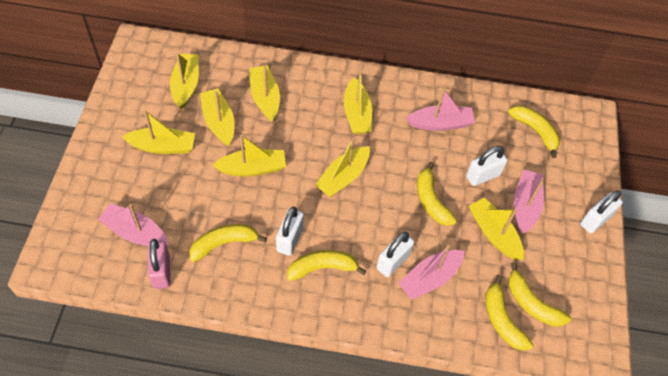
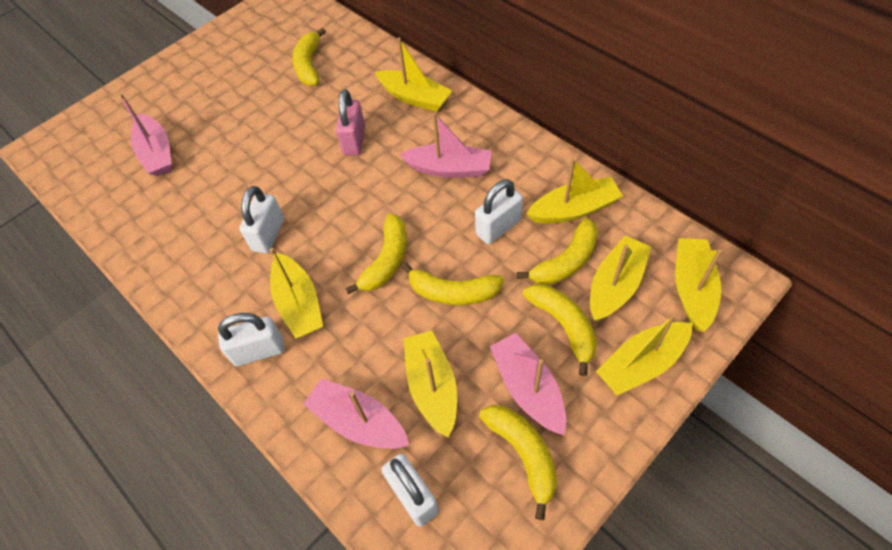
yellow boat: [122,110,195,154] [170,53,199,110] [200,88,235,146] [212,134,286,177] [249,65,280,122] [315,138,370,197] [344,71,372,134] [469,198,524,260] = 8 -> [269,248,323,339] [375,37,452,112] [403,330,457,438] [526,158,623,224] [590,236,651,321] [596,313,692,396] [675,238,722,332] = 7

